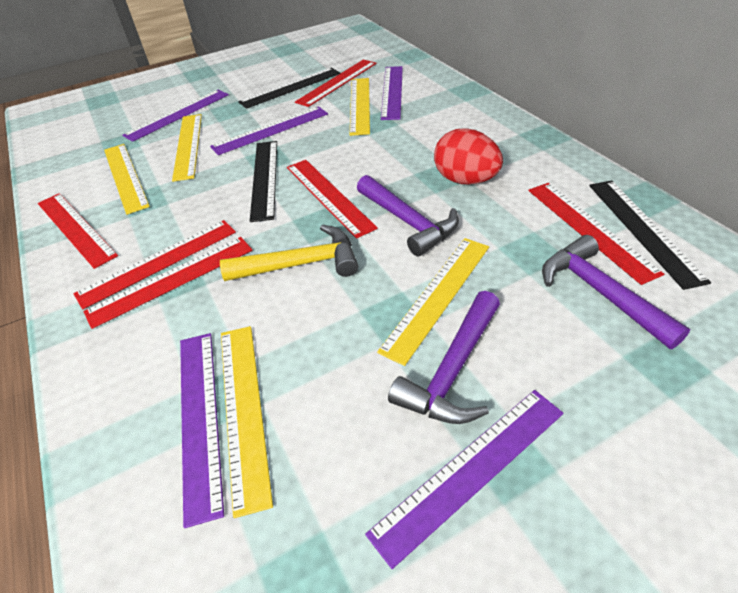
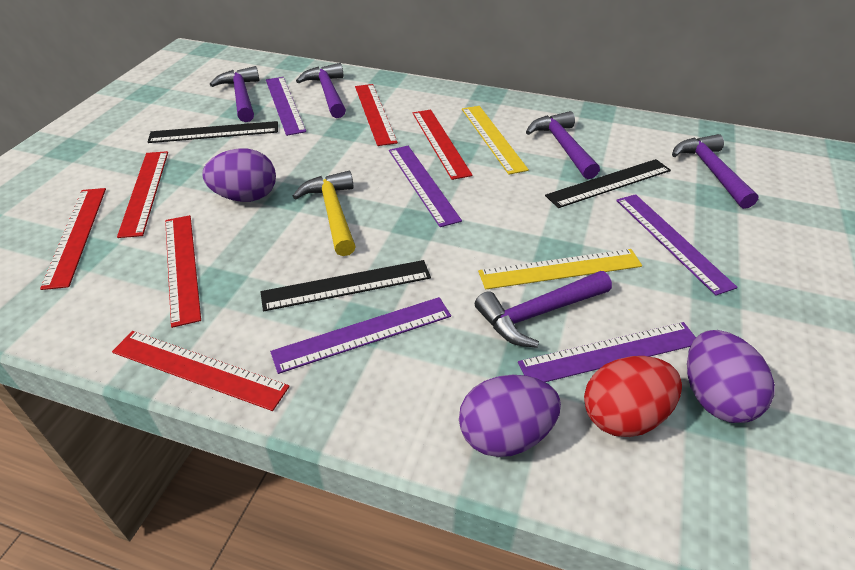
purple egg: none = 0 -> [203,148,276,202] [459,375,561,457] [687,330,775,423] = 3
purple hammer: [357,175,459,256] [388,291,500,424] [542,235,690,349] = 3 -> [209,66,259,122] [296,63,346,118] [475,271,612,348] [526,111,600,179] [672,134,759,209] = 5
yellow ruler: [104,144,150,215] [172,114,202,182] [221,326,273,518] [350,78,370,136] [377,238,489,366] = 5 -> [462,106,529,175] [478,249,642,289] = 2

